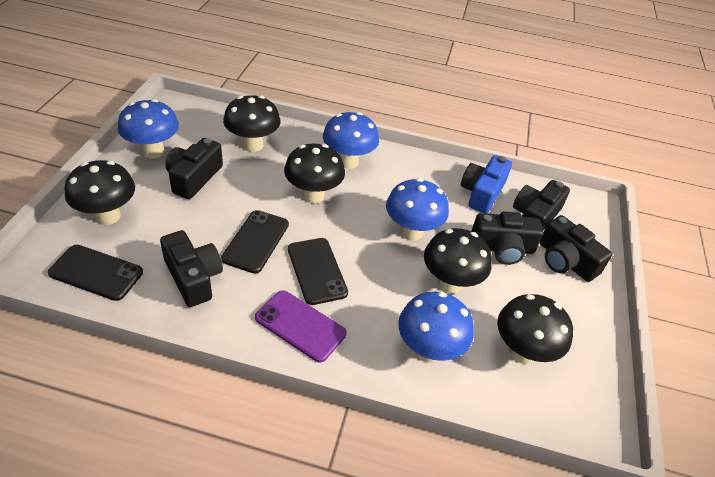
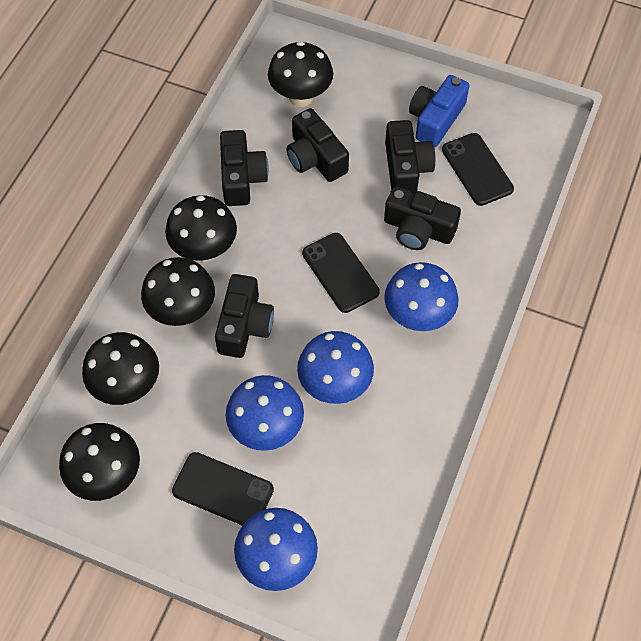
purple phone: [255,290,347,362] = 1 -> none = 0

